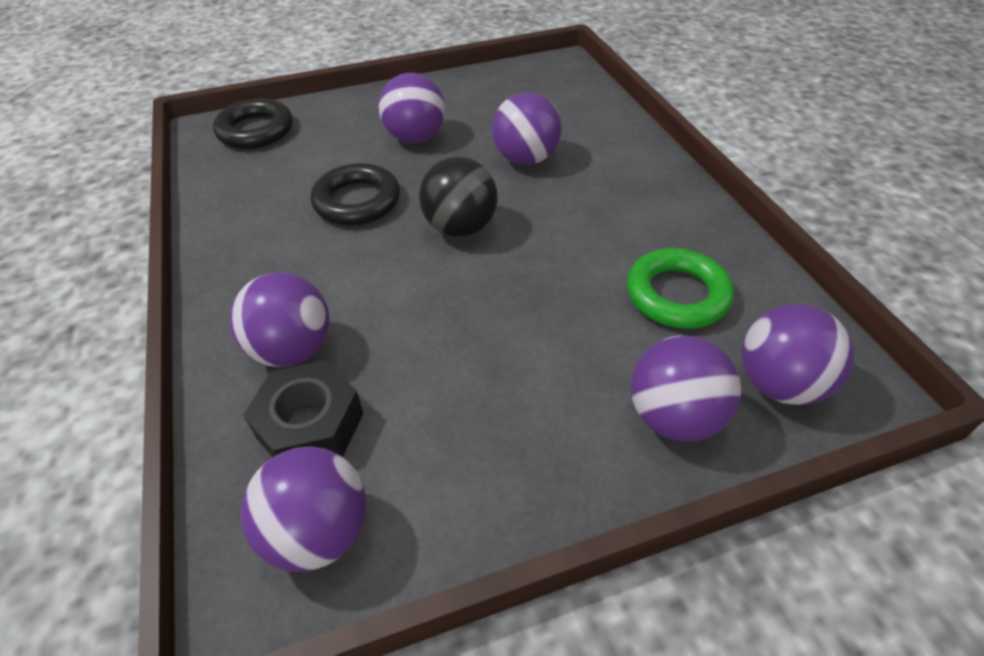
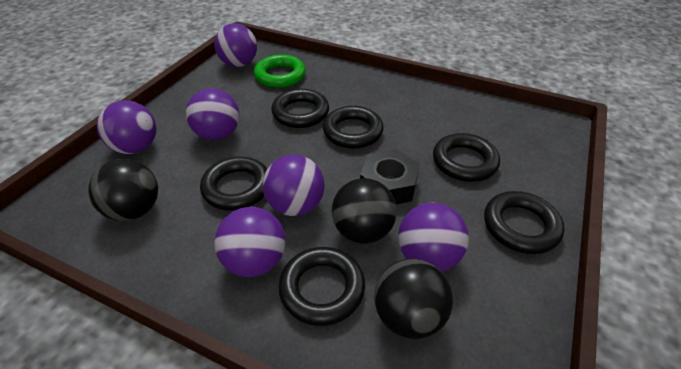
black ball: [419,157,498,237] = 1 -> [88,159,158,221] [332,178,397,244] [374,259,453,339] = 3
black ring: [213,99,293,149] [311,163,400,225] = 2 -> [200,157,267,211] [271,89,329,128] [278,247,365,326] [323,106,384,149] [433,133,500,182] [484,191,564,254] = 6

